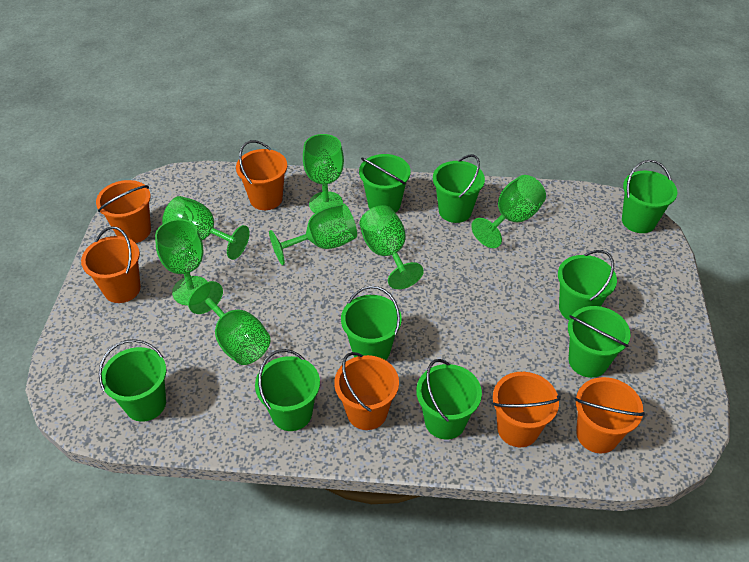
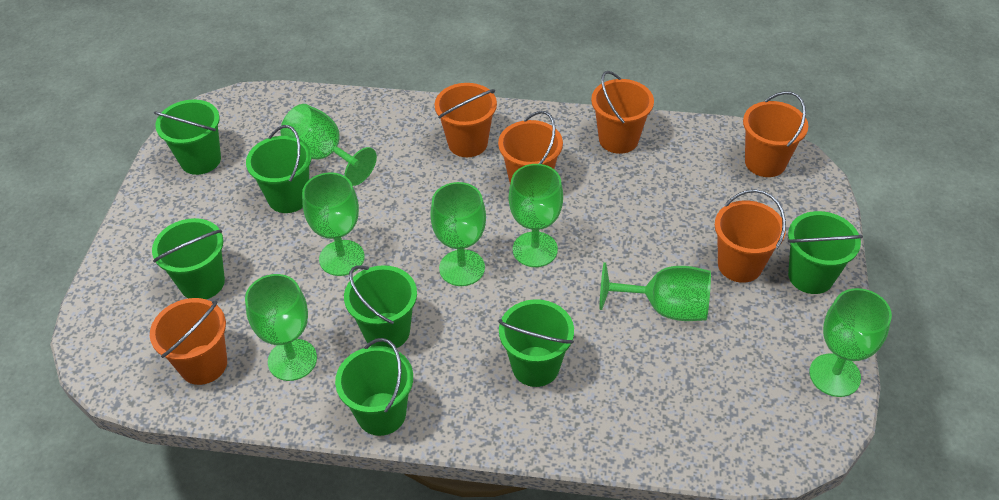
green bucket: [99,339,166,422] [255,349,320,431] [341,286,402,360] [359,154,411,213] [416,359,482,439] [433,154,485,223] [558,250,617,320] [568,306,631,378] [622,160,677,233] = 9 -> [152,218,225,299] [154,99,221,175] [246,125,312,213] [335,338,413,436] [344,265,417,348] [498,299,574,387] [788,211,863,294] = 7

